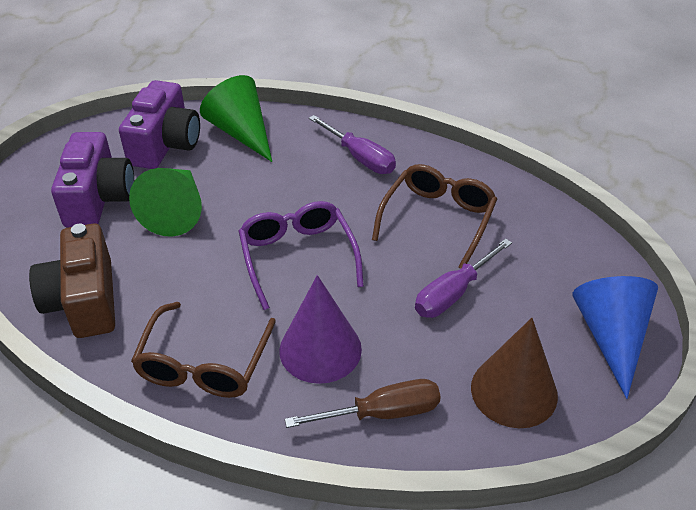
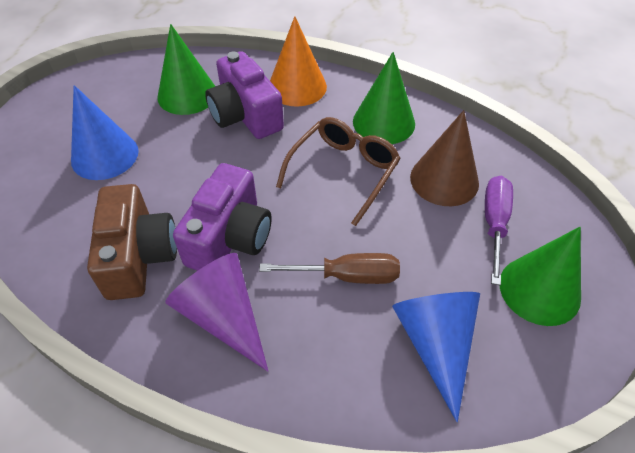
blue cone: [572,276,658,399] = 1 -> [71,85,138,180] [392,292,480,422] = 2
brown glasses: [131,302,276,398] [372,164,497,269] = 2 -> [276,117,401,226] = 1
green cone: [129,168,202,237] [200,75,272,162] = 2 -> [157,24,215,115] [353,52,415,144] [500,227,581,326] = 3
orange cone: none = 0 -> [270,16,327,107] = 1
purple glasses: [238,201,364,310] = 1 -> none = 0
purple screwdriver: [309,115,396,174] [415,239,512,318] = 2 -> [485,176,513,285] = 1

